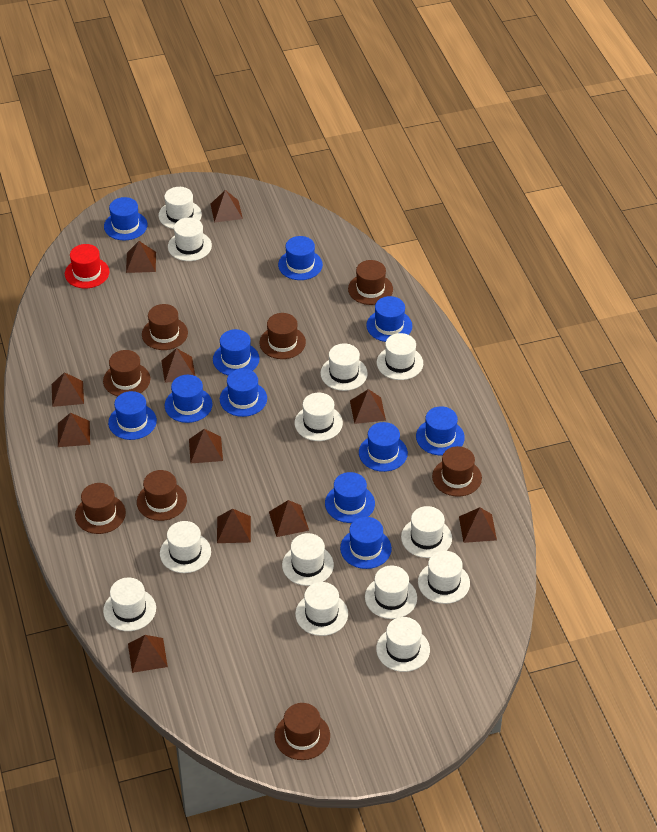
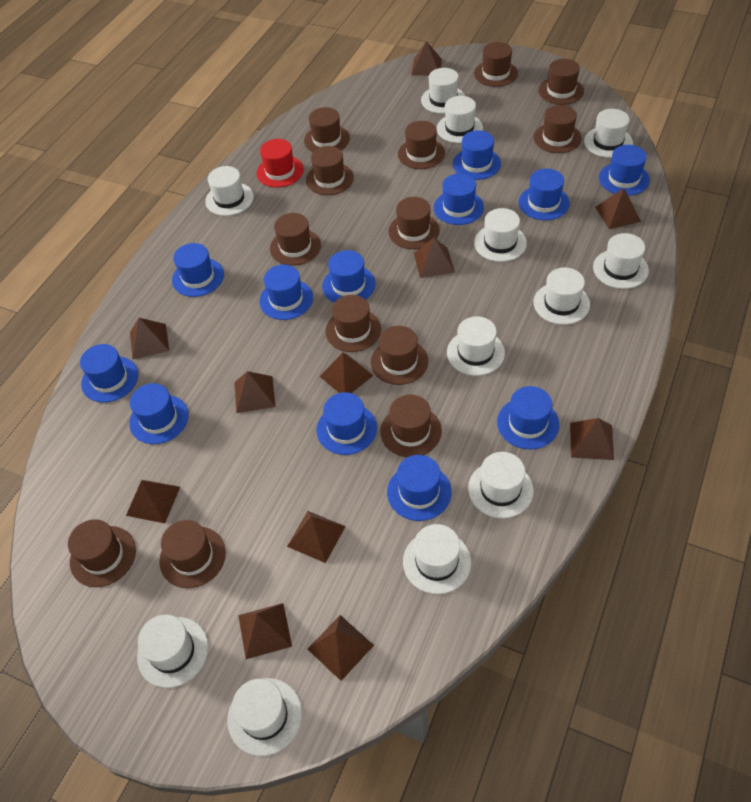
blue hat: [104,197,148,241] [108,391,157,440] [165,375,212,423] [213,329,260,375] [220,369,267,417] [278,236,323,280] [325,472,375,523] [340,517,392,569] [359,422,408,472] [366,296,412,342] [416,406,465,455] = 11 -> [80,344,138,403] [129,383,189,444] [172,243,224,297] [259,265,313,320] [316,392,377,455] [322,250,376,303] [387,455,452,521] [434,173,484,225] [453,130,501,180] [497,386,559,449] [518,169,570,220] [599,145,650,196] = 12
brown hat: [75,483,126,534] [103,350,150,396] [137,470,187,521] [142,304,188,350] [260,313,306,359] [274,703,330,760] [348,260,393,305] [432,446,482,497] = 8 -> [68,519,136,587] [159,520,226,588] [270,213,321,266] [304,107,350,152] [306,146,354,195] [325,295,381,352] [371,326,428,385] [380,394,442,457] [388,197,440,249] [398,121,445,169] [474,42,518,87] [534,105,582,153] [538,59,584,105] = 13
white hat: [103,578,156,631] [158,187,202,229] [160,521,211,573] [168,217,212,261] [282,533,334,586] [294,393,343,441] [295,582,348,636] [320,343,368,391] [365,565,417,619] [376,617,430,672] [377,333,423,380] [401,506,452,558] [418,551,470,604] = 13 -> [137,615,208,688] [205,166,254,216] [227,678,302,756] [403,524,471,594] [421,68,465,114] [437,96,483,143] [447,316,505,376] [468,452,534,518] [474,208,527,262] [534,268,590,325] [584,109,633,158] [593,233,649,289] = 12

